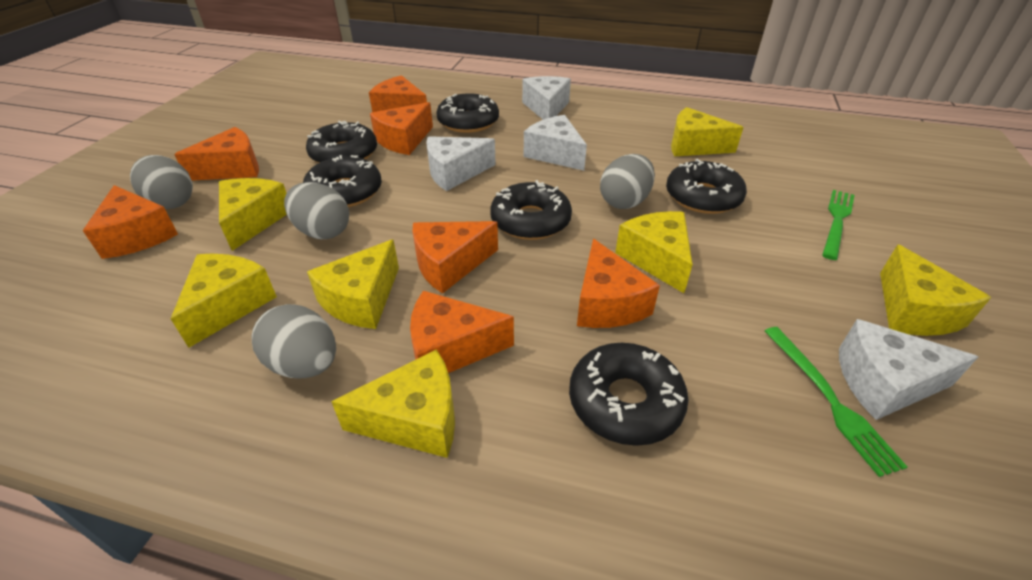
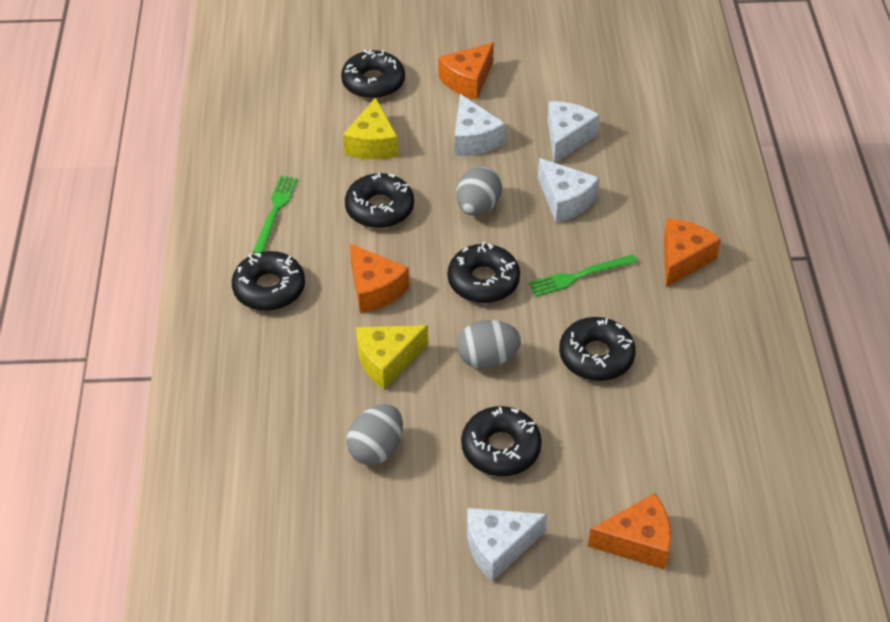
grey egg: [130,155,193,209] [252,304,336,379] [284,182,349,239] [600,154,655,209] = 4 -> [347,404,403,465] [456,166,502,216] [457,320,521,369] = 3
orange cheese: [83,185,178,259] [174,127,259,181] [369,75,427,112] [370,102,433,155] [410,291,514,373] [413,221,498,294] [577,239,660,328] = 7 -> [349,243,409,313] [438,43,494,100] [588,493,671,570] [664,218,721,287] = 4
yellow cheese: [171,254,277,348] [219,178,287,251] [307,240,399,329] [331,349,455,458] [615,211,693,293] [671,107,743,156] [880,245,991,336] = 7 -> [343,97,398,160] [356,325,428,389] = 2

